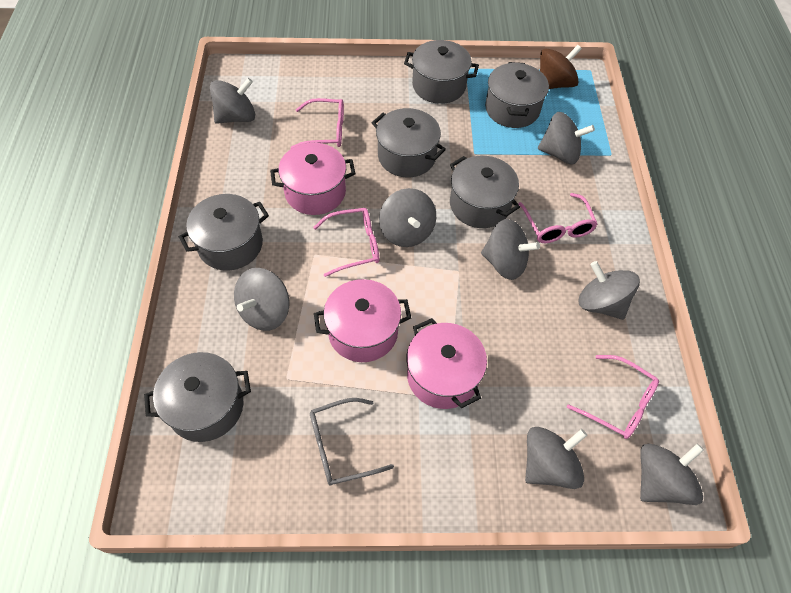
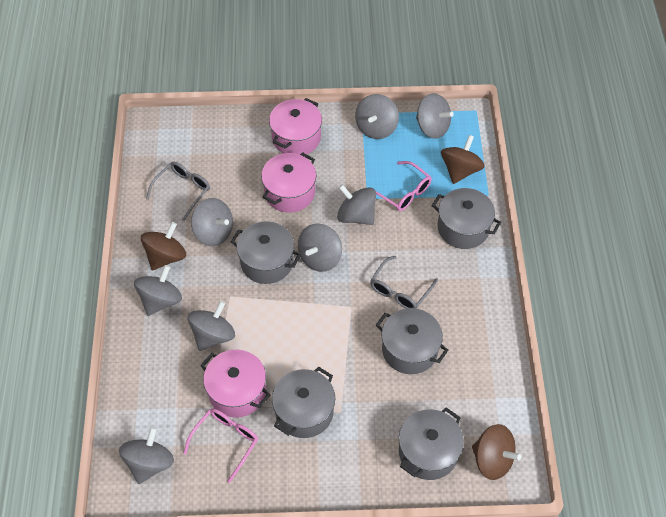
brown spinning top: [540,45,582,89] = 1 -> [141,222,186,270] [441,135,485,184] [472,424,521,480] = 3
grey glasses: [310,398,394,485] = 1 -> [146,162,210,221] [370,256,438,309] = 2
grey pot: [144,352,251,442] [179,194,269,271] [372,108,446,177] [404,40,479,104] [450,156,520,228] [485,62,549,128] = 6 -> [231,221,301,284] [272,367,335,438] [376,308,448,374] [399,407,464,480] [432,188,501,249] = 5
pink glasses: [291,98,344,149] [313,208,379,277] [519,193,597,243] [567,355,659,439] = 4 -> [183,408,258,483] [376,161,432,211] = 2

